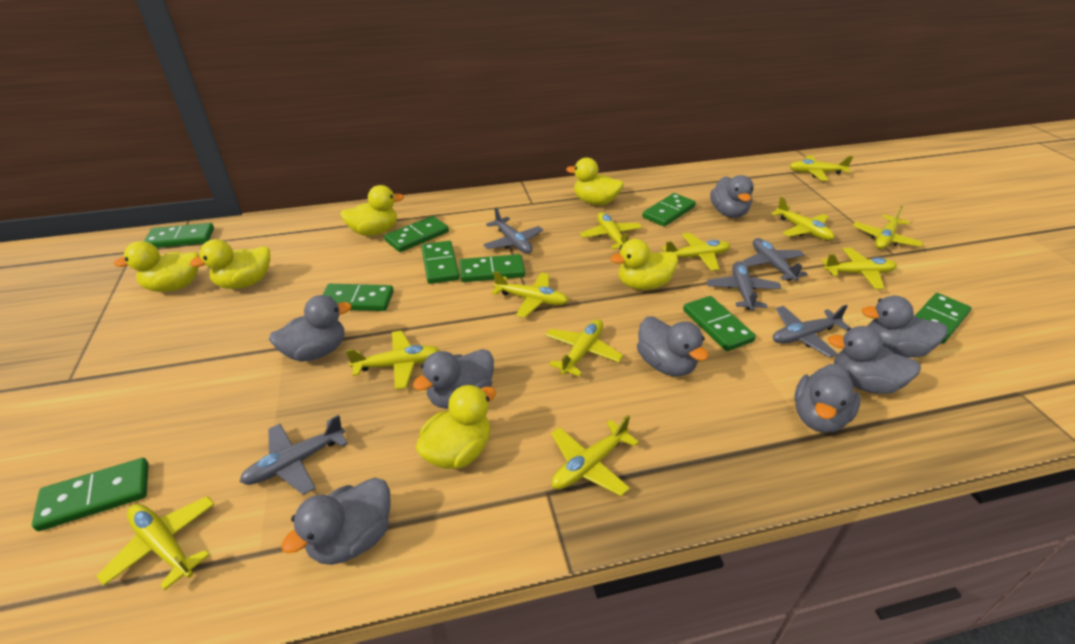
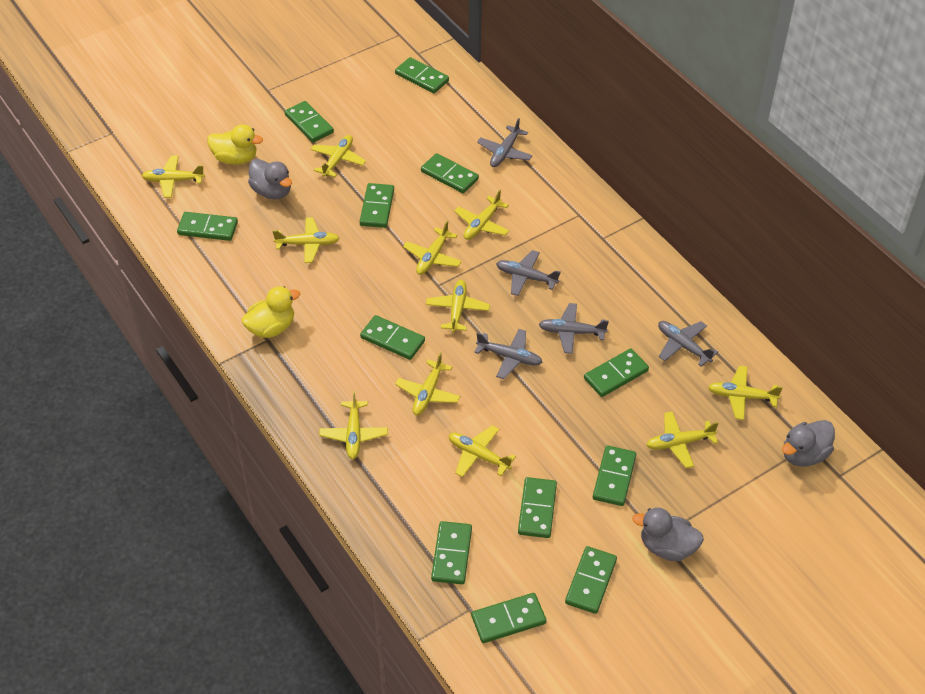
green domino: [32,458,149,531] [144,223,214,248] [322,284,394,311] [384,216,449,252] [421,241,460,284] [460,254,525,282] [642,193,696,227] [683,296,756,351] [915,293,971,344] = 9 -> [177,212,238,241] [285,101,334,142] [360,183,394,228] [360,315,425,360] [395,57,449,93] [421,153,479,193] [431,521,472,584] [471,593,546,643] [518,477,557,538] [565,546,617,614] [584,349,649,397] [593,445,636,506] = 12
grey duck: [269,295,352,362] [281,478,391,565] [413,349,494,409] [637,317,709,376] [710,175,754,218] [794,364,861,433] [828,326,921,394] [861,296,947,358] = 8 -> [248,159,292,200] [632,508,704,561] [782,420,835,467] = 3
yellow duck: [114,241,199,292] [190,239,270,289] [340,185,404,236] [415,384,496,469] [566,158,624,205] [610,239,678,290] = 6 -> [207,124,263,165] [242,286,300,338] = 2

